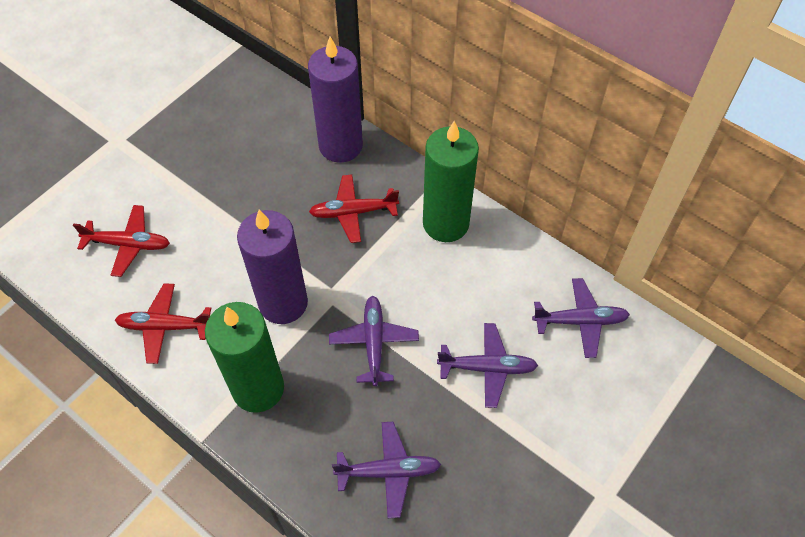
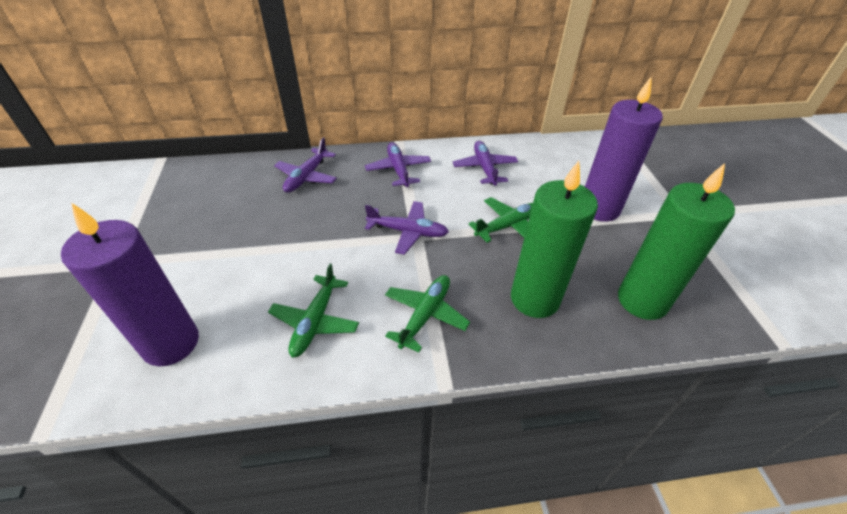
green plane: none = 0 -> [268,264,359,358] [385,275,470,353] [469,197,533,243] = 3
red plane: [73,205,170,277] [115,283,211,364] [309,174,399,243] = 3 -> none = 0

